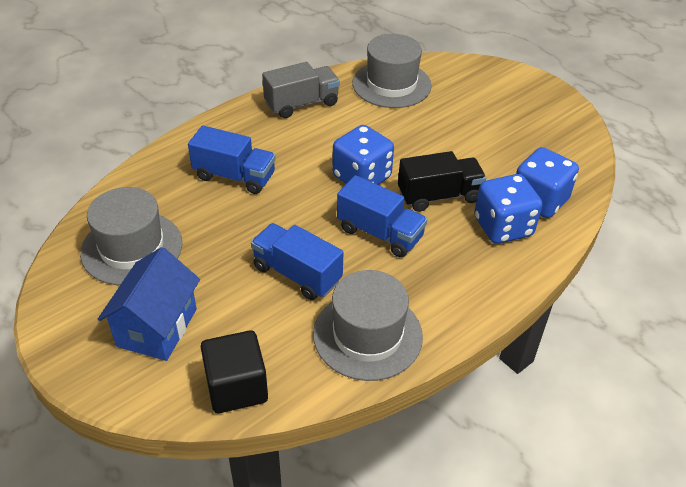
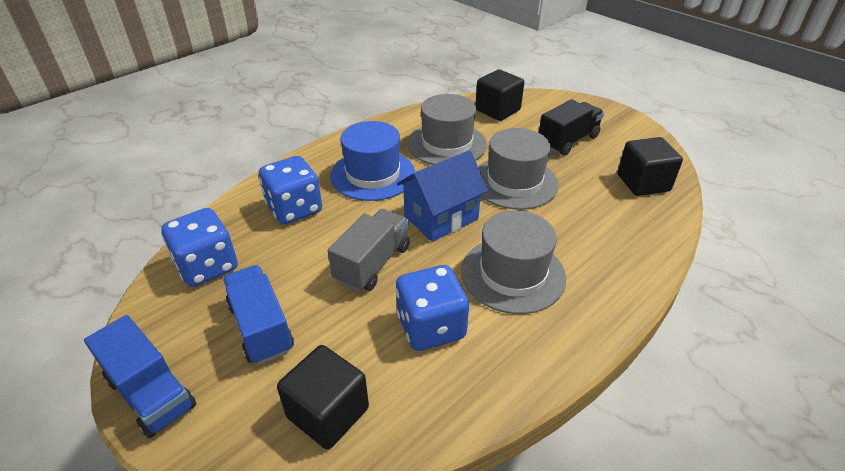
black cube: [201,330,268,413] = 1 -> [277,345,369,450] [475,69,524,121] [617,137,683,196] = 3
blue hat: none = 0 -> [330,121,415,201] = 1
blue truck: [188,126,276,194] [251,223,343,300] [337,175,427,257] = 3 -> [84,315,196,438] [223,265,294,365] = 2

